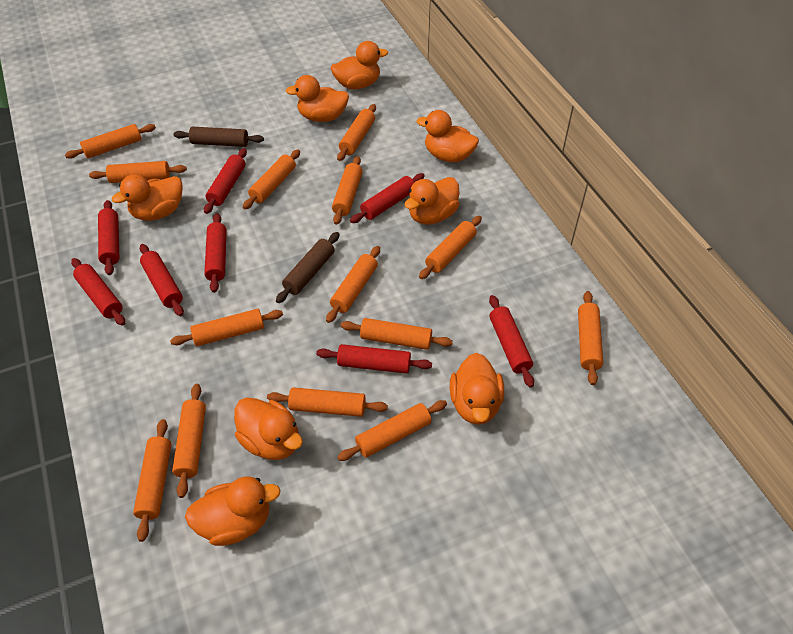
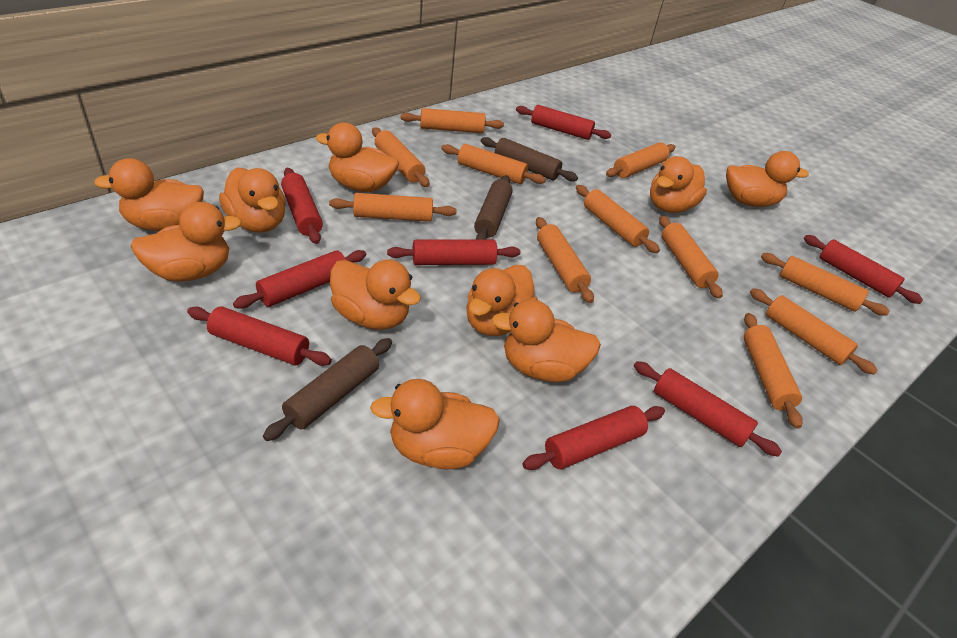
brown rolling pin: [173,127,264,147] [276,232,340,303] = 2 -> [263,338,392,441] [474,175,513,240] [481,137,578,181] = 3
orange duck: [112,174,183,221] [185,476,281,546] [234,397,303,460] [285,75,349,122] [331,41,388,89] [405,177,460,225] [417,110,479,162] [450,353,504,425] = 8 -> [94,158,204,231] [130,202,242,282] [219,167,286,233] [316,123,399,192] [330,259,421,330] [370,379,500,469] [466,265,538,336] [491,299,601,382] [650,156,707,213] [726,151,809,207] = 10
orange rolling pin: [65,124,156,159] [89,161,187,183] [133,419,171,542] [170,309,283,346] [172,384,206,498] [243,149,300,209] [267,387,388,417] [326,246,380,323] [332,156,363,225] [337,104,376,161] [337,400,447,461] [341,318,453,350] [419,216,482,279] [578,291,603,385] = 14 -> [329,193,456,222] [372,127,430,187] [401,108,504,133] [441,144,546,184] [536,217,594,303] [576,185,660,253] [606,142,676,178] [659,216,723,299] [743,313,803,429] [750,288,878,375] [761,253,890,316] = 11

